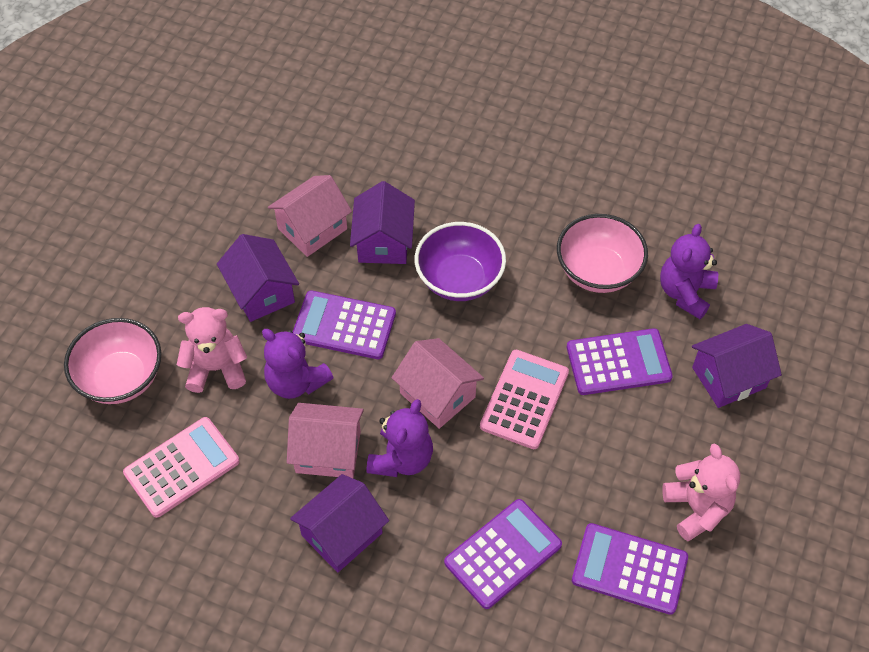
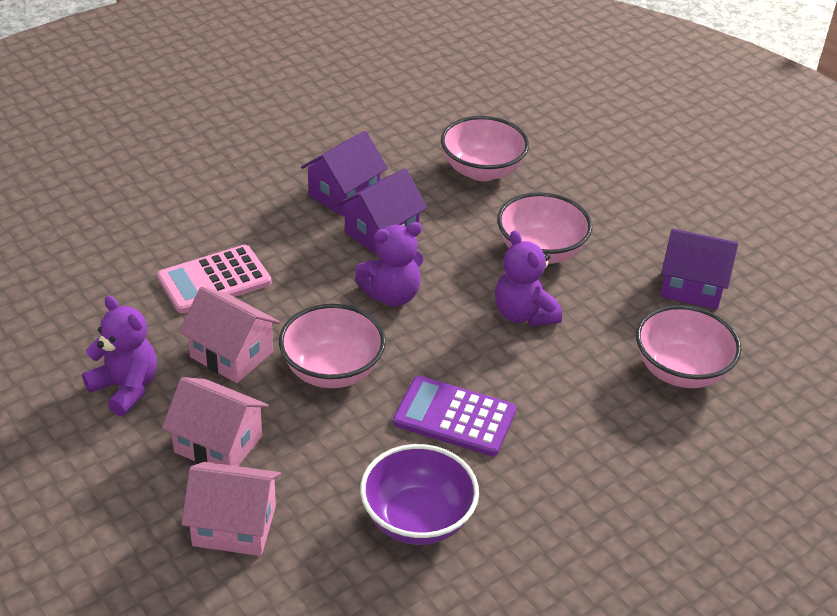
pink bowl: [64,318,161,404] [557,214,648,293] = 2 -> [279,304,386,388] [441,116,529,181] [497,192,592,264] [636,305,741,388] = 4
pink calculator: [123,417,240,518] [480,350,569,449] = 2 -> [157,245,271,314] = 1
pink teddy bear: [177,307,247,393] [662,443,740,541] = 2 -> none = 0
purple calculator: [293,290,396,359] [444,499,562,609] [567,328,673,395] [572,523,688,615] = 4 -> [393,376,516,456] = 1
purple house: [217,234,299,322] [290,474,389,572] [350,181,415,264] [692,324,782,408] = 4 -> [301,131,388,216] [338,169,427,255] [660,228,738,310] = 3

